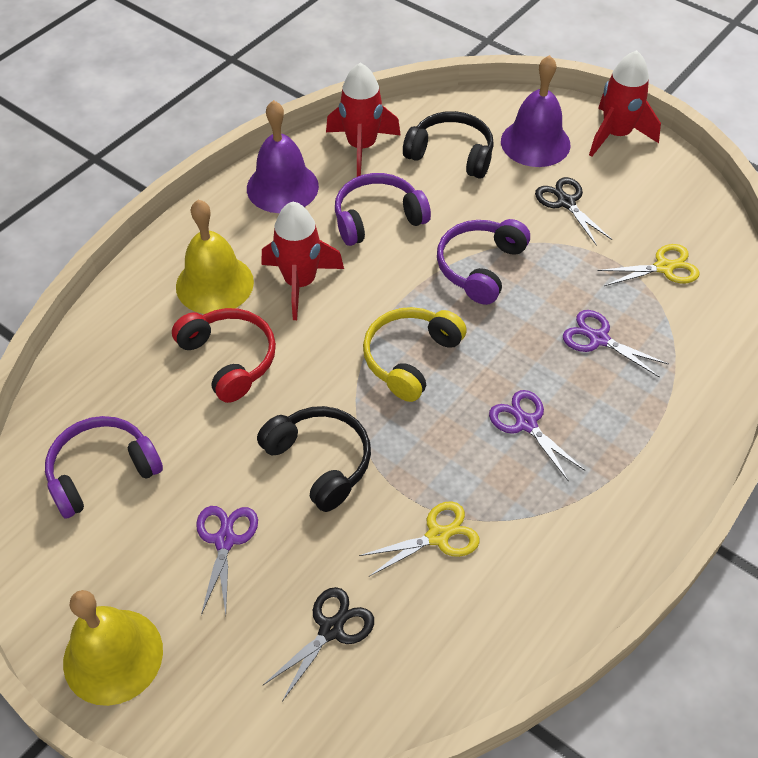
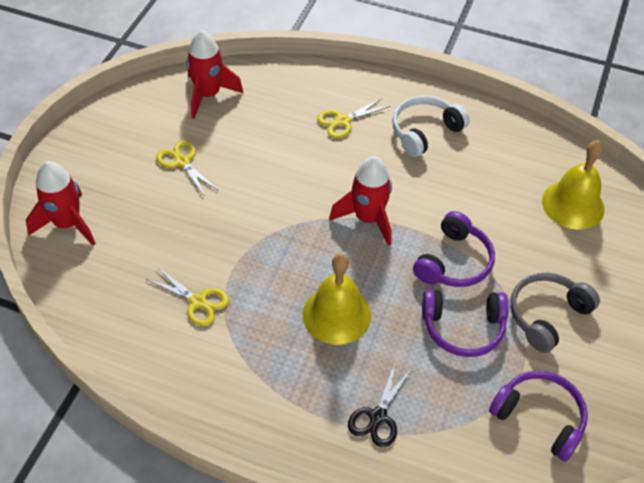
black headphones: [257,406,371,512] [403,111,494,179] = 2 -> none = 0
black scissors: [263,587,374,701] [535,177,612,246] = 2 -> [348,364,411,447] = 1
grey headphones: none = 0 -> [510,272,600,353] = 1
purple bell: [247,100,319,213] [501,55,570,167] = 2 -> none = 0
purple scissors: [196,506,258,615] [489,390,586,480] [563,310,669,378] = 3 -> none = 0
red headphones: [172,308,276,403] = 1 -> none = 0
white headphones: none = 0 -> [392,96,469,157] = 1
yellow headphones: [363,307,467,402] = 1 -> none = 0
yellow scissors: [359,501,480,576] [597,244,699,286] = 2 -> [146,267,229,326] [156,140,219,197] [317,98,390,138] = 3

